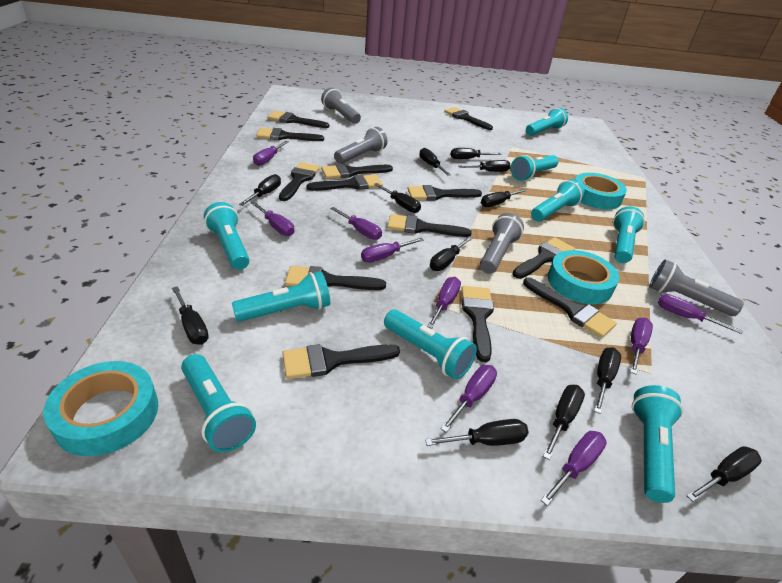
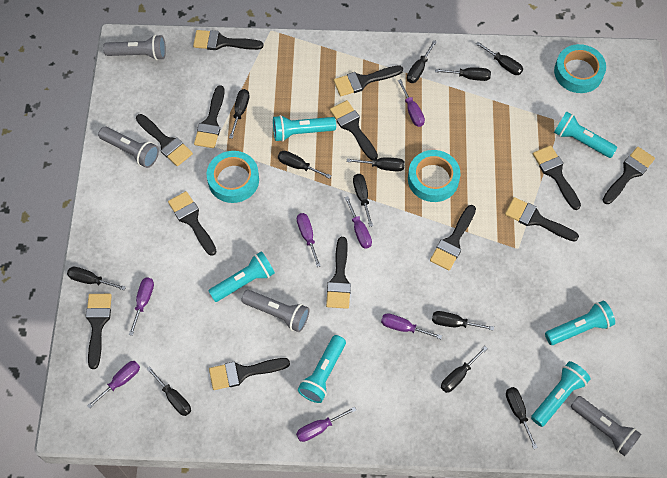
purple screwdriver: [251,202,294,236] [253,141,288,166] [330,207,382,240] [361,238,424,263] [427,277,461,329] [440,365,497,432] [541,431,607,506] [630,318,653,374] [658,294,742,334] = 9 -> [87,361,140,409] [129,278,154,336] [296,407,356,442] [297,213,321,267] [344,196,372,249] [381,313,442,339] [398,79,425,127] = 7
turquoise flashlight: [181,354,256,452] [204,202,250,270] [232,271,330,322] [384,310,477,380] [511,155,559,181] [526,108,568,136] [531,179,585,222] [613,206,645,263] [632,385,684,503] = 9 -> [209,251,275,302] [273,115,336,142] [298,335,346,403] [531,361,591,427] [545,301,615,345] [554,111,618,158] = 6

